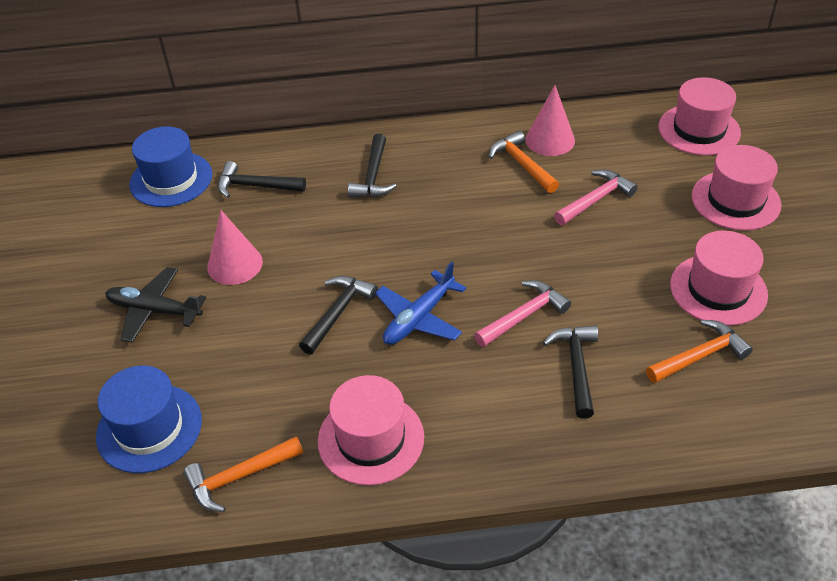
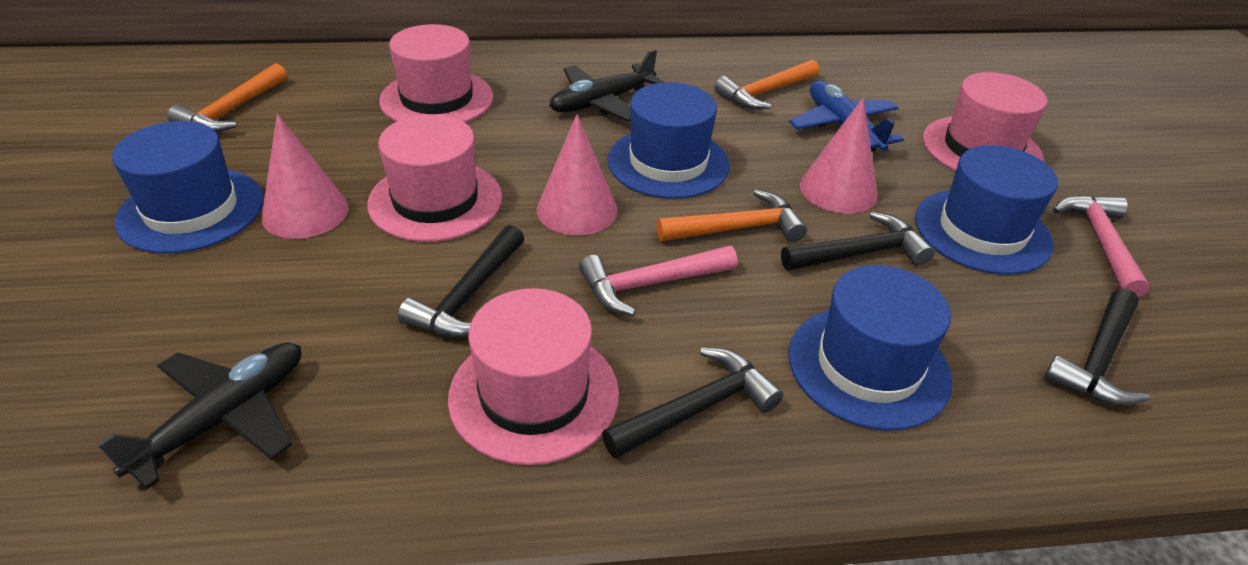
black plane: [105,267,206,343] = 1 -> [96,342,301,489] [549,49,664,121] = 2
blue hat: [96,366,202,473] [129,126,212,207] = 2 -> [112,121,264,254] [607,82,730,199] [789,265,952,431] [915,145,1058,275] = 4
pink cone: [207,210,263,285] [525,85,575,156] = 2 -> [262,114,349,239] [537,114,618,235] [800,98,878,214] = 3

